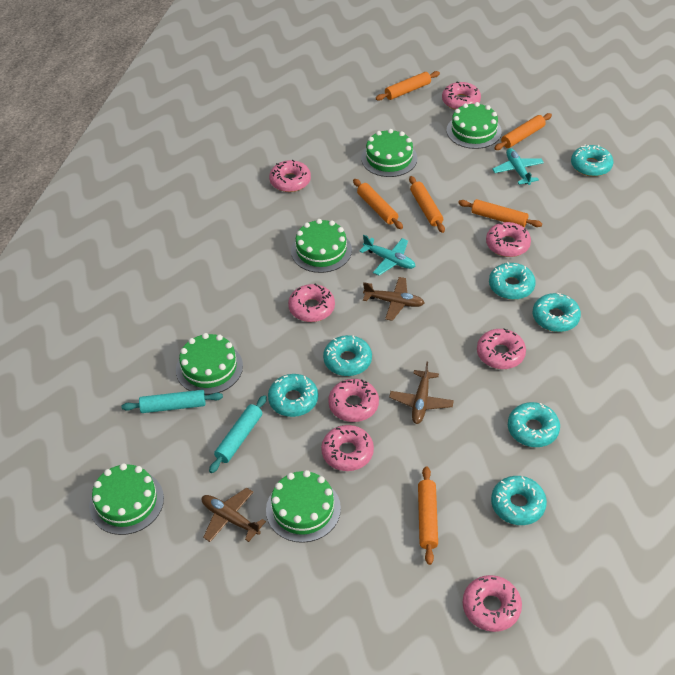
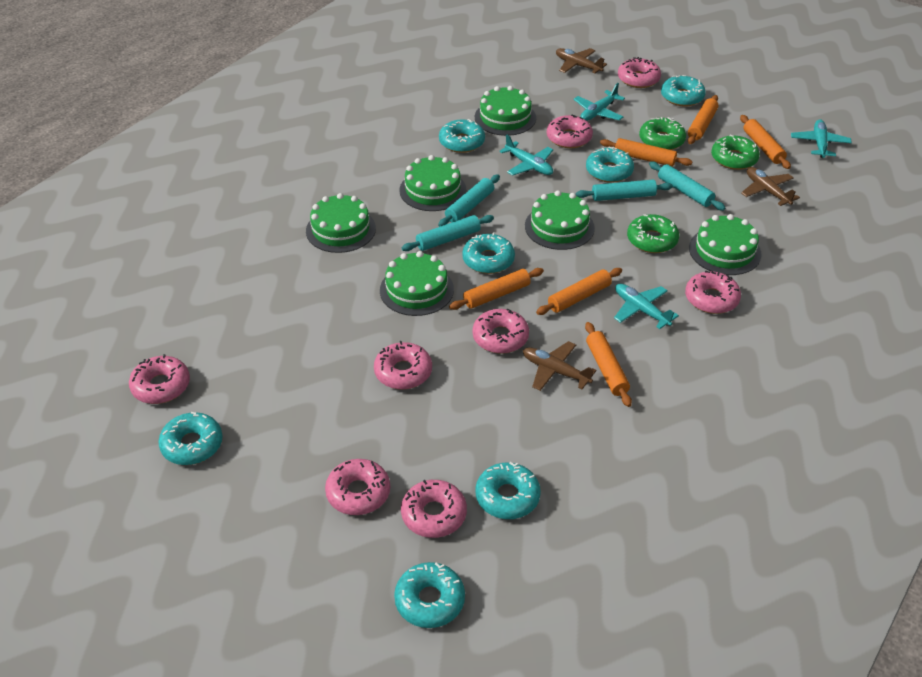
green donut: none = 0 -> [627,214,679,253] [639,117,686,150] [711,135,760,170] = 3
turquoise plane: [359,235,416,275] [492,148,544,185] = 2 -> [499,135,553,176] [574,83,625,121] [614,284,679,329] [791,119,852,158] = 4
turquoise rolling pin: [121,390,223,413] [209,395,267,473] = 2 -> [402,215,494,251] [438,175,500,227] [576,180,673,201] [649,162,725,211] = 4

